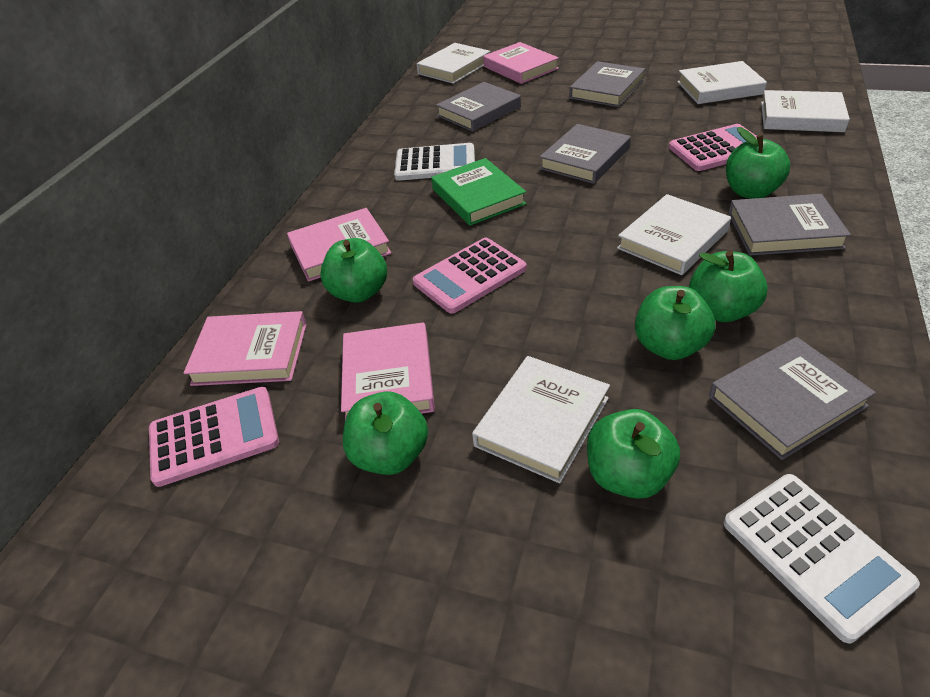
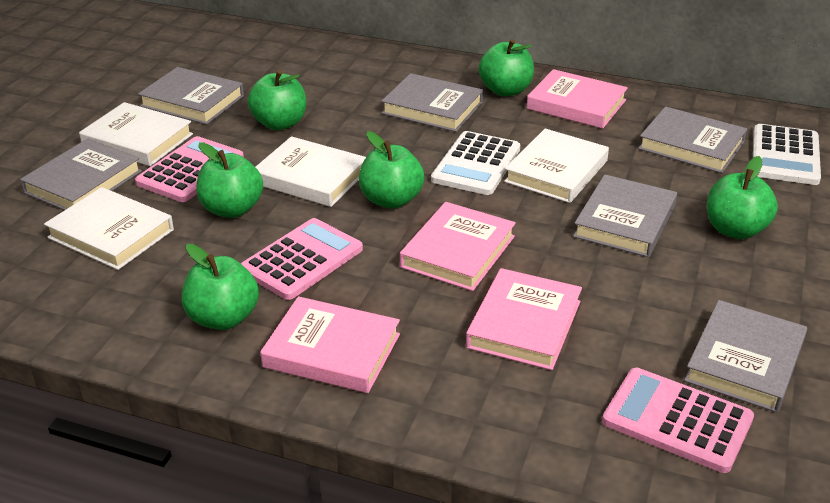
green book: [431,158,526,226] = 1 -> none = 0
grey book: [436,82,521,132] [540,124,631,184] [569,61,645,107] [709,337,876,460] [728,194,851,255] = 5 -> [20,139,142,210] [138,67,244,125] [382,73,483,132] [573,174,677,257] [638,106,747,173] [684,300,807,413] = 6
white book: [416,43,491,84] [472,356,610,483] [617,194,731,275] [677,61,767,104] [761,90,850,132] = 5 -> [44,187,174,270] [79,102,193,166] [256,136,366,207] [504,129,609,203] = 4

